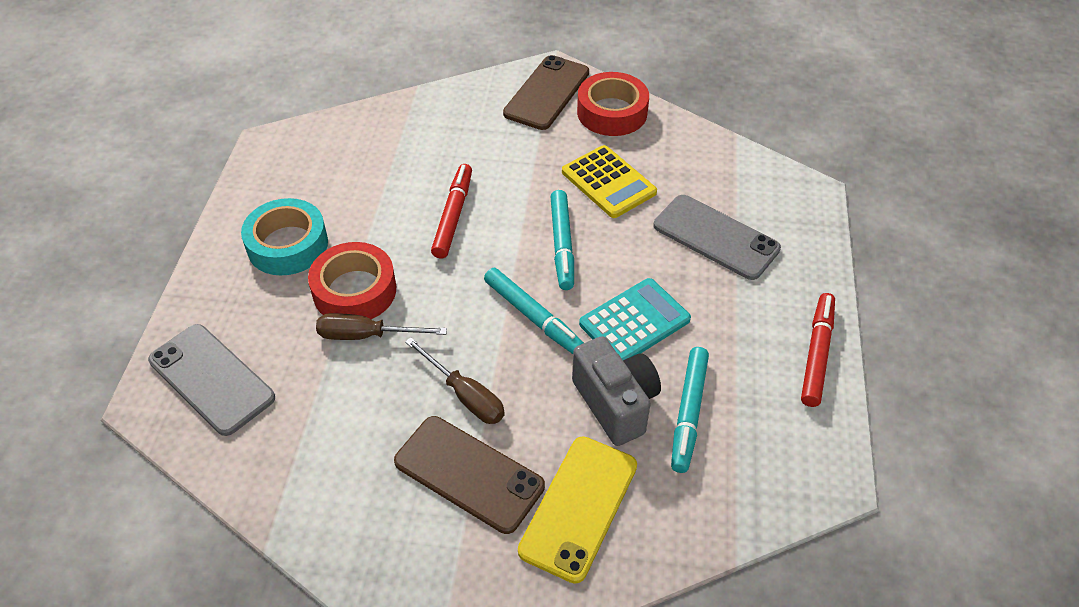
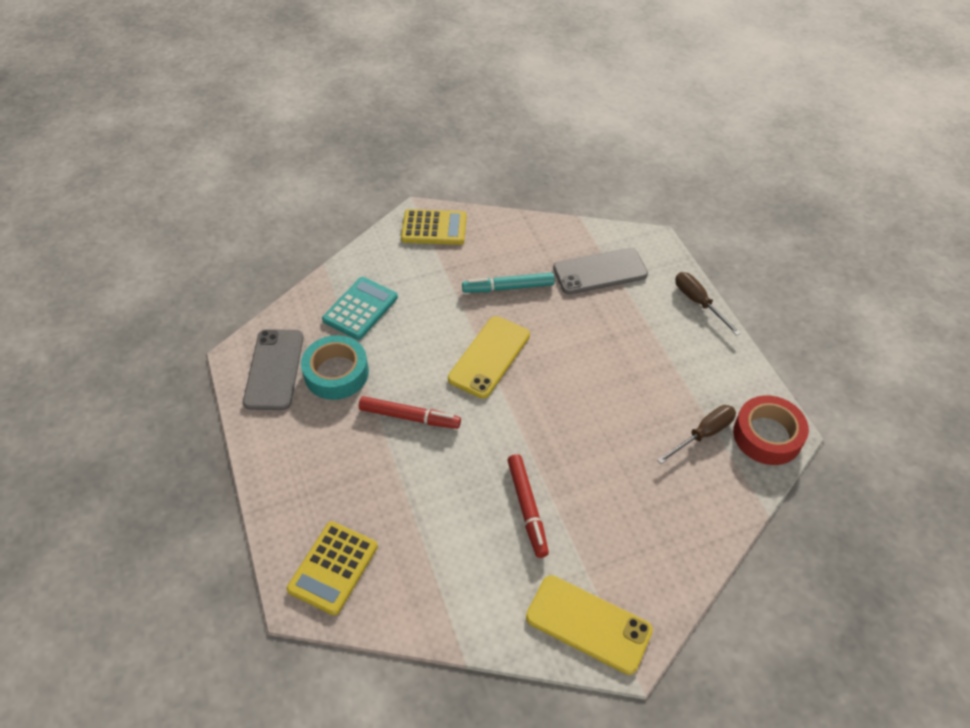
brown phone: [394,416,545,534] [503,55,589,130] = 2 -> none = 0
grey camera: [572,336,661,446] = 1 -> none = 0
red tape: [308,242,396,319] [577,72,649,136] = 2 -> [733,396,809,465] = 1
turquoise marker: [484,268,584,354] [551,190,574,290] [671,347,709,473] = 3 -> [462,273,555,293] = 1
yellow calculator: [562,145,657,218] = 1 -> [286,521,378,616] [401,209,467,245] = 2
yellow phone: [518,436,637,584] = 1 -> [448,316,530,398] [526,575,653,675] = 2

